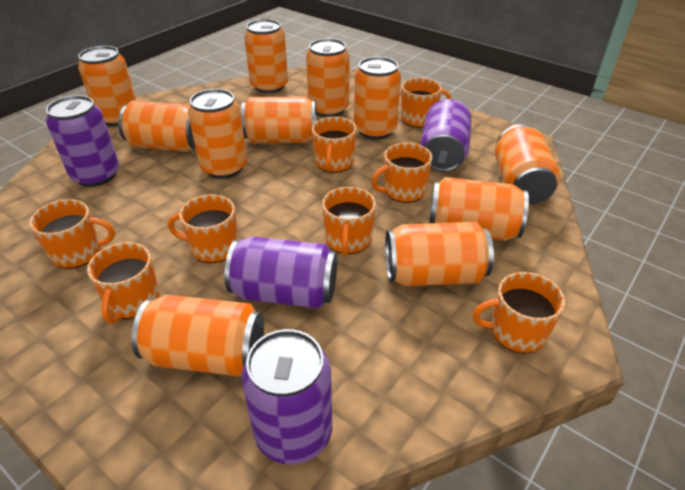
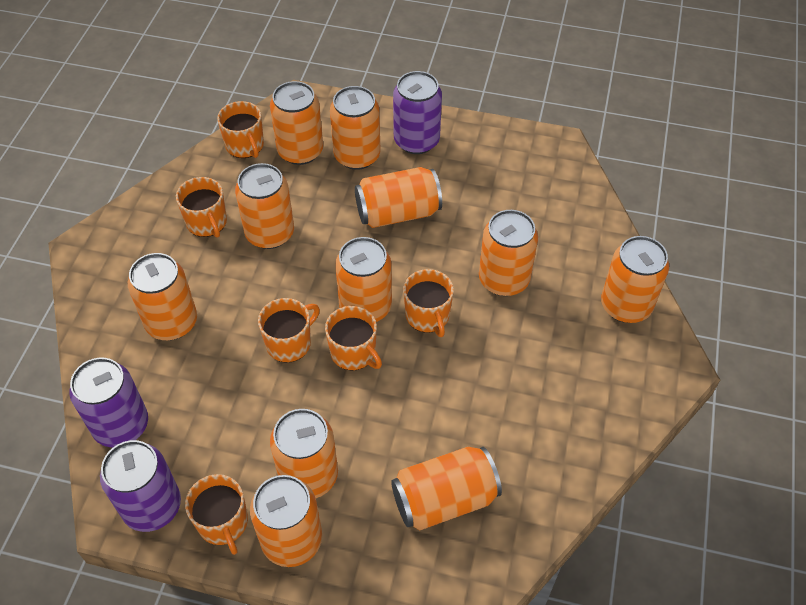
orange mug: [29,199,115,269] [87,242,160,324] [168,194,238,263] [312,117,356,173] [322,187,376,256] [371,142,432,203] [401,78,451,128] [472,272,565,354] = 8 -> [176,177,227,238] [185,474,248,555] [217,101,264,158] [258,298,320,363] [325,306,382,371] [403,269,454,337] = 6
purple can: [46,95,119,187] [224,236,337,309] [241,329,332,464] [420,99,472,172] = 4 -> [69,358,148,447] [100,440,181,532] [393,71,442,154] = 3

